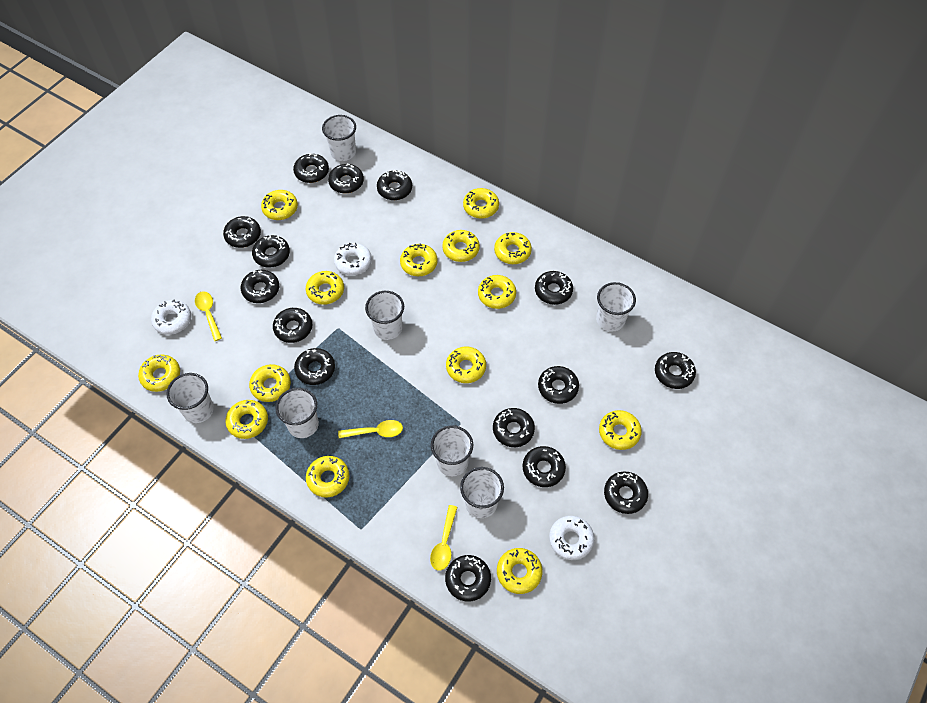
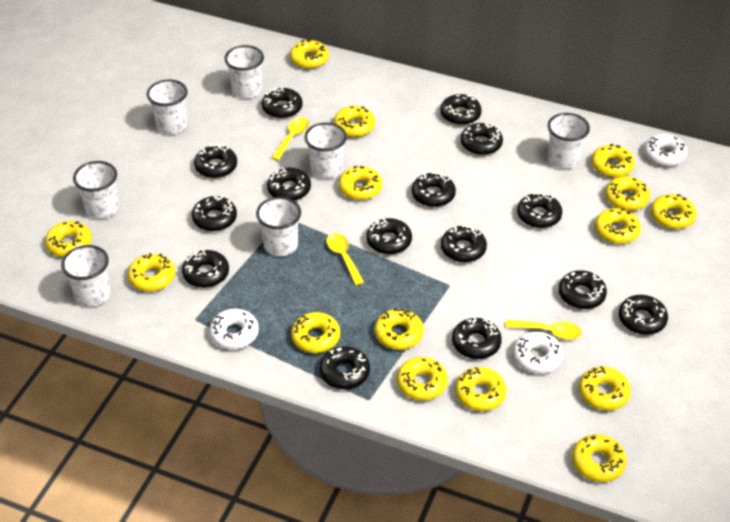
yellow donut: [138,354,180,392] [225,400,268,439] [249,364,291,402] [261,190,298,220] [306,271,344,305] [306,456,349,498] [400,244,438,276] [442,230,480,262] [446,347,486,383] [463,188,499,219] [478,275,516,309] [494,232,532,264] [497,548,543,594] [599,410,642,450] = 14 -> [45,221,92,257] [128,253,175,292] [290,40,329,69] [291,312,340,353] [334,106,375,137] [339,166,382,200] [375,308,424,350] [397,357,448,400] [455,367,507,411] [572,434,627,482] [579,366,631,410] [591,144,635,178] [595,208,641,244] [605,176,650,211] [651,194,697,229] = 15

